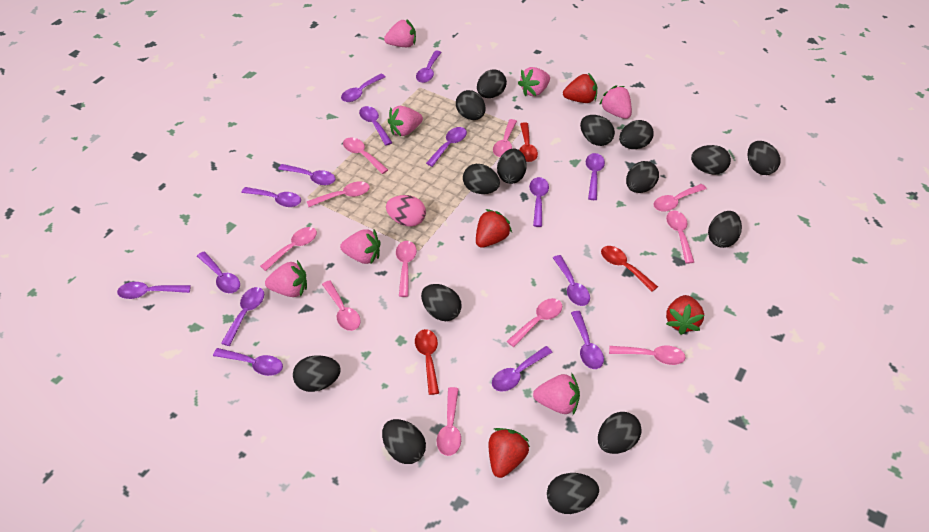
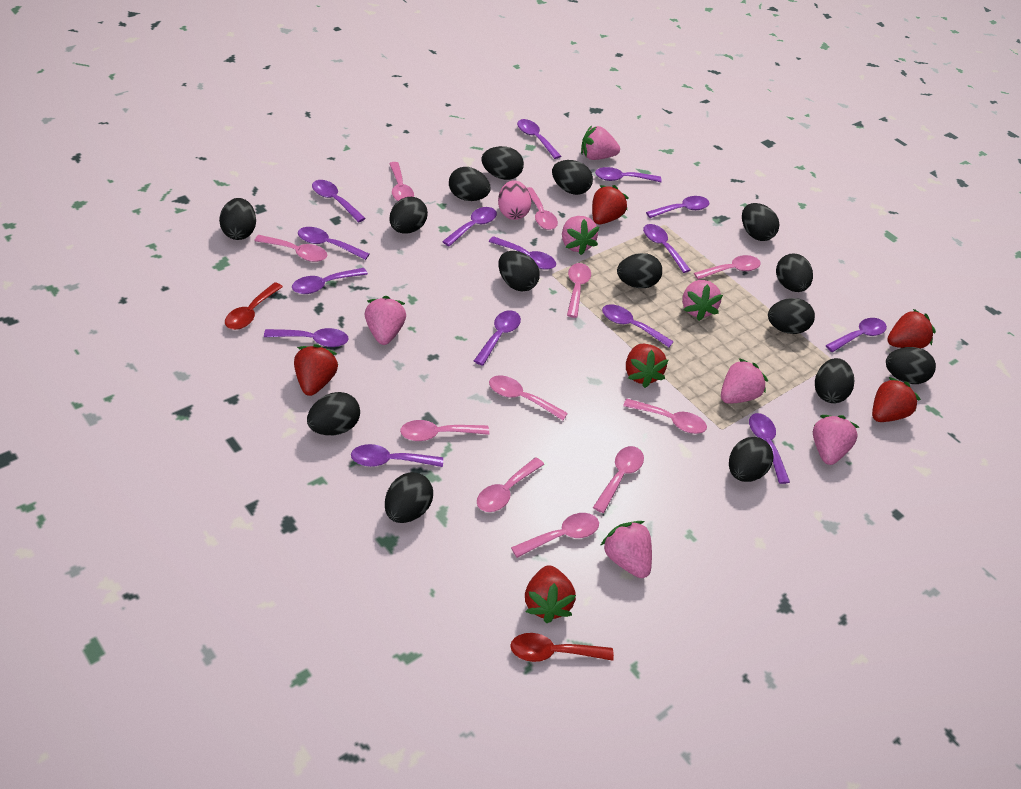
red spoon: [415,329,439,395] [519,122,538,162] [601,246,658,292] = 3 -> [225,282,283,330] [510,633,614,662] = 2
red strawberry: [476,209,512,248] [489,428,530,478] [563,73,597,103] [666,295,704,335] = 4 -> [294,344,338,396] [525,565,576,623] [592,185,629,224] [626,344,669,388] [872,377,921,422] [887,309,936,348] = 6

